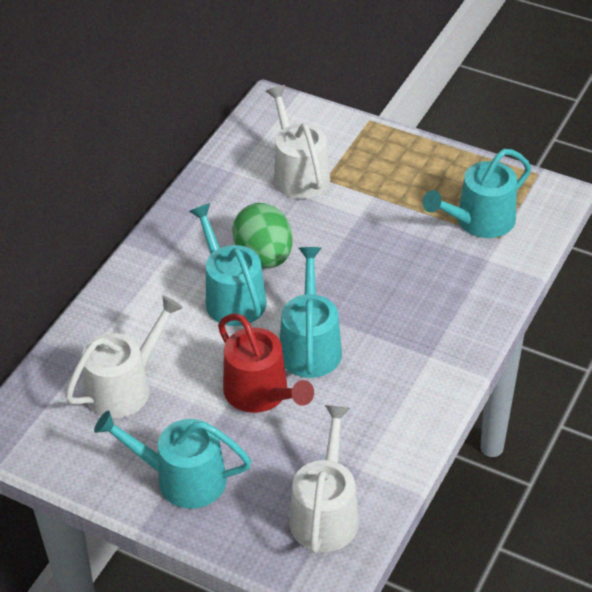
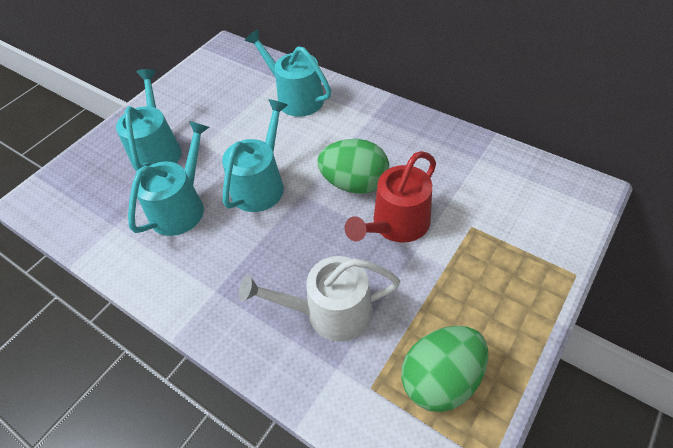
green egg: [232,203,293,268] = 1 -> [317,139,389,194] [401,326,488,412] = 2
white watering can: [65,295,183,418] [266,85,330,199] [289,405,359,553] = 3 -> [239,256,400,341] = 1

